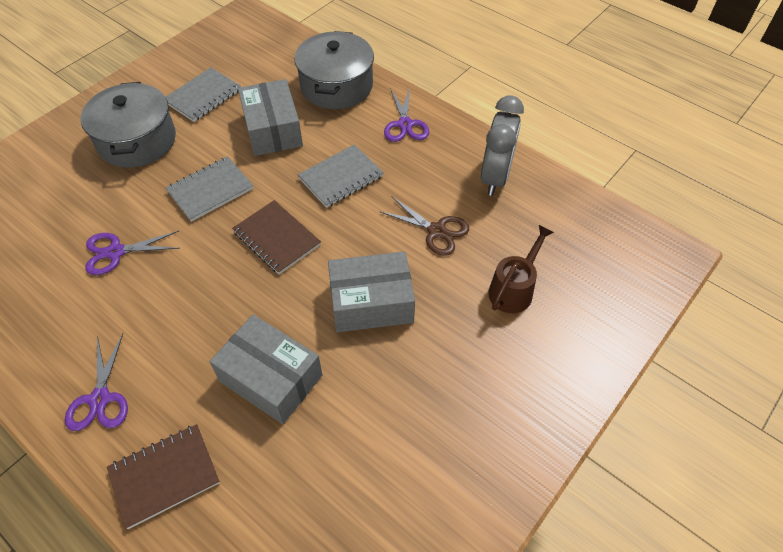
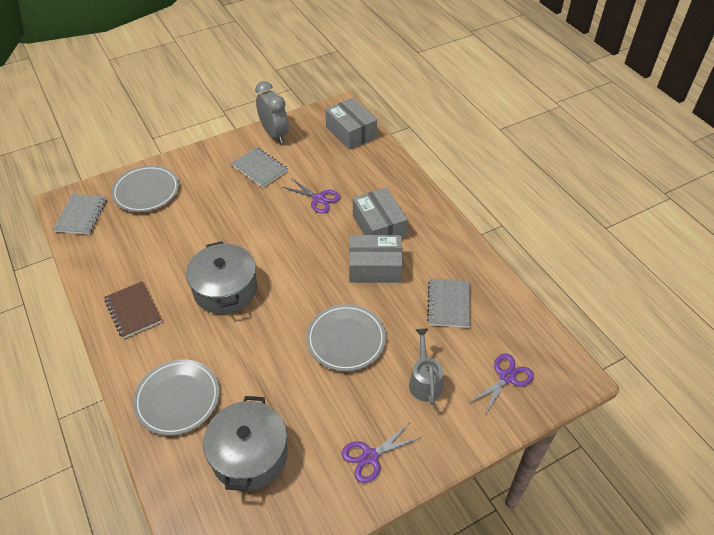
brown notebook: [107,424,220,529] [232,200,321,275] = 2 -> [104,281,162,339] = 1
brown scissors: [379,197,469,256] = 1 -> none = 0
brown watering can: [488,225,554,313] = 1 -> none = 0
grey plate: none = 0 -> [111,165,179,212] [133,359,220,436] [306,304,386,371] = 3
grey watering can: none = 0 -> [409,328,444,405] = 1

